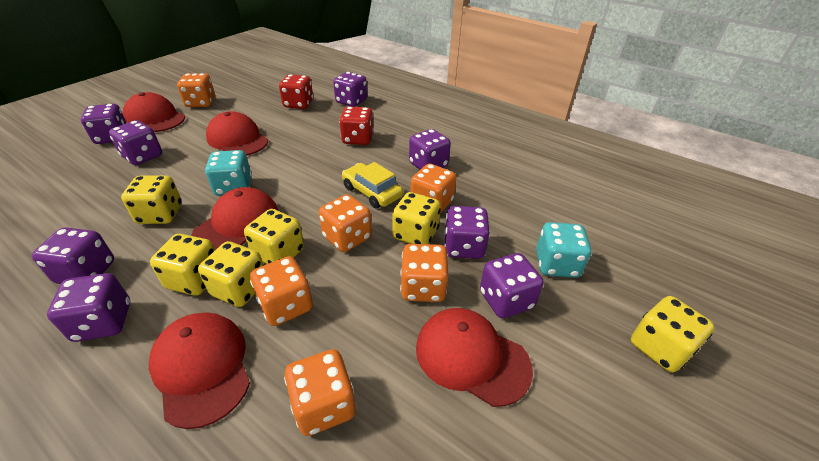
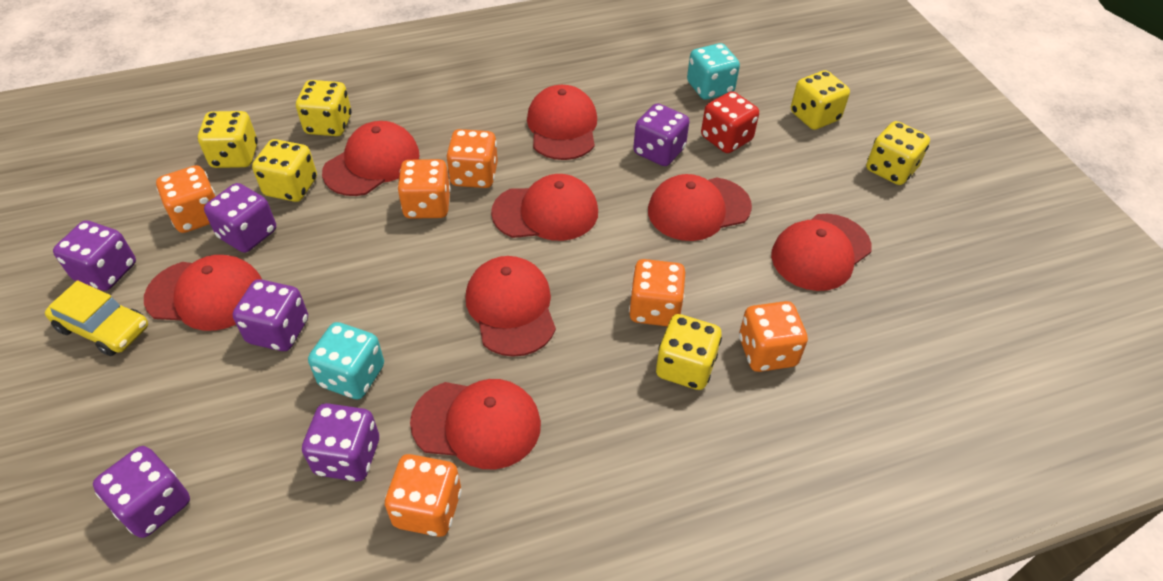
purple dice: [32,227,114,284] [47,273,130,342] [81,104,127,144] [109,120,162,165] [333,72,367,107] [409,129,451,170] [444,206,490,259] [480,253,544,318] = 8 -> [53,220,136,291] [93,446,190,538] [204,183,276,253] [233,279,308,351] [302,403,379,482] [633,104,689,166] = 6
red cap: [123,92,185,132] [149,312,250,429] [191,187,278,250] [206,111,268,156] [416,308,533,407] = 5 -> [144,255,262,331] [322,121,419,196] [410,379,541,469] [466,256,556,357] [491,174,598,241] [527,85,597,160] [648,174,752,241] [771,214,872,291] = 8
red dice: [279,74,313,109] [339,106,374,145] = 2 -> [701,91,759,153] = 1

